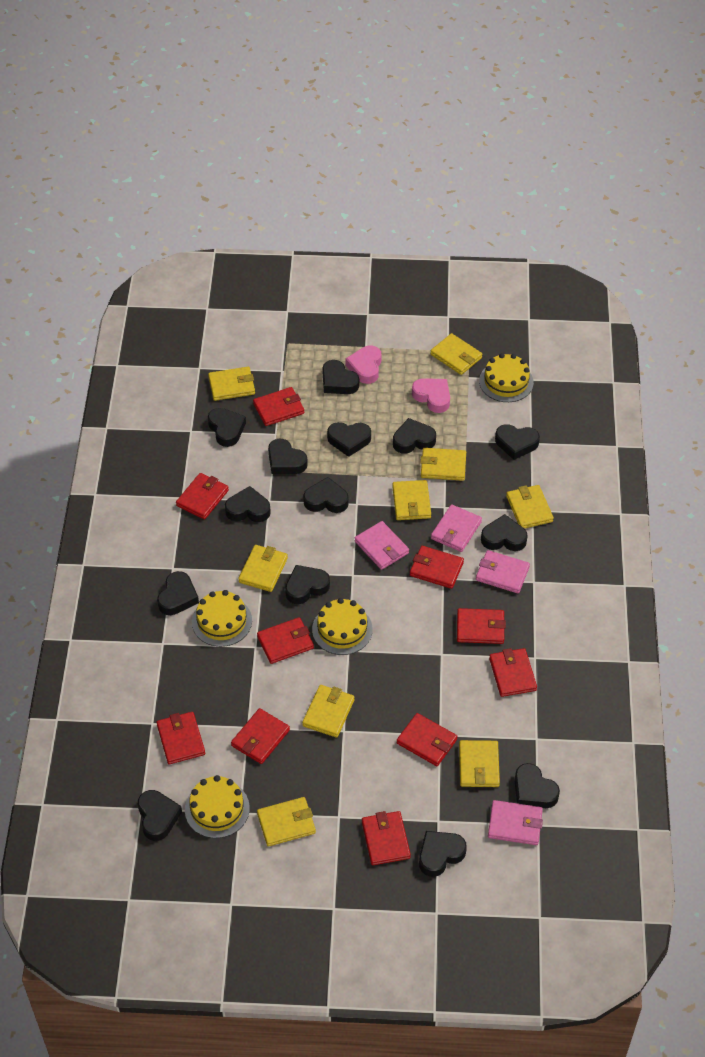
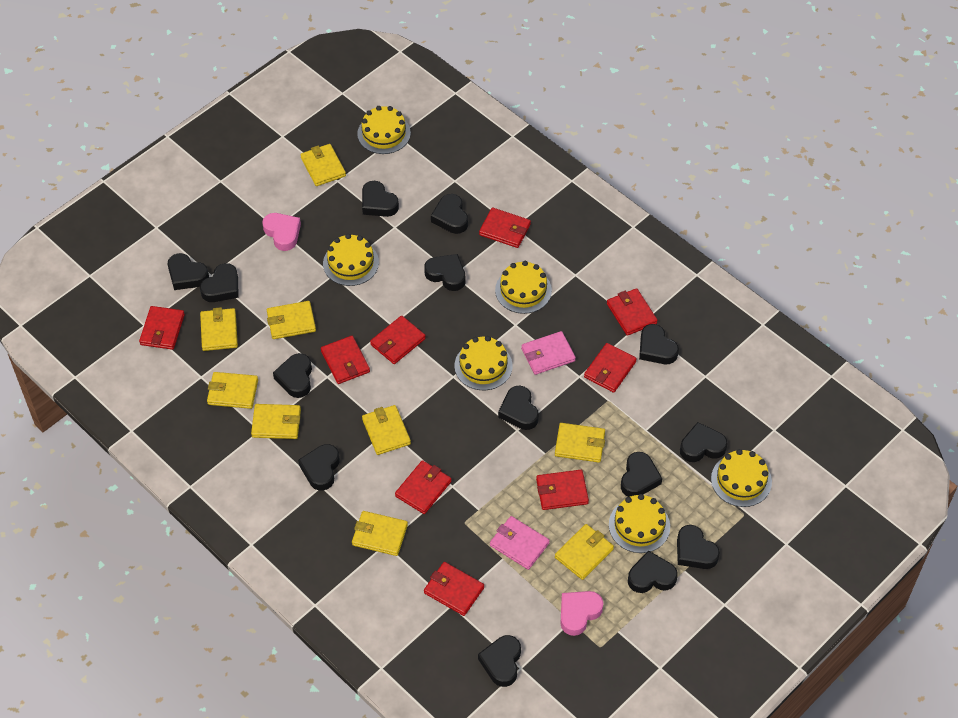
pink wallet: [355,521,409,570] [431,504,482,552] [476,550,530,593] [488,800,543,845] = 4 -> [490,516,550,570] [521,331,576,375] = 2
red wallet: [156,712,205,764] [176,473,229,519] [231,708,290,764] [253,387,304,426] [257,617,314,664] [362,811,411,865] [397,713,457,766] [410,546,464,589] [457,608,506,644] [489,648,537,697] = 10 -> [139,306,185,350] [321,336,370,384] [370,316,426,364] [395,460,451,514] [424,562,484,616] [479,208,531,248] [536,470,589,510] [584,343,637,393] [607,288,658,336] = 9
yellow cake: [185,775,250,838] [192,590,252,647] [312,598,373,655] [479,353,534,402] = 4 -> [323,234,379,286] [357,106,411,154] [454,336,513,390] [495,261,552,314] [609,494,670,553] [711,449,772,507] = 6

